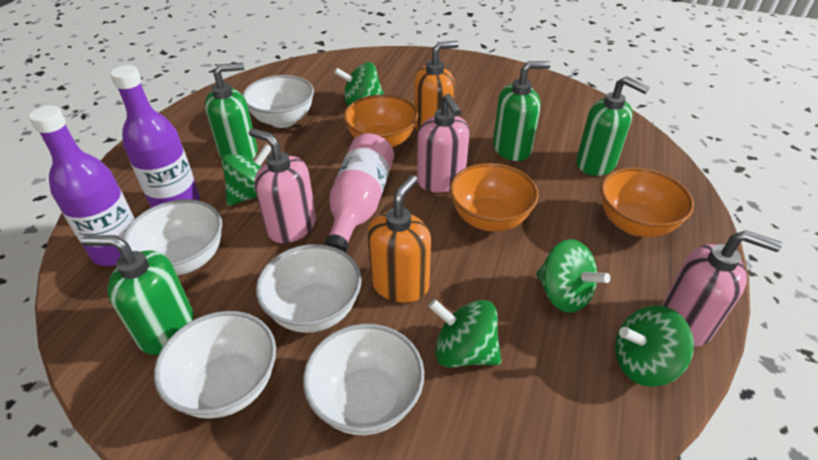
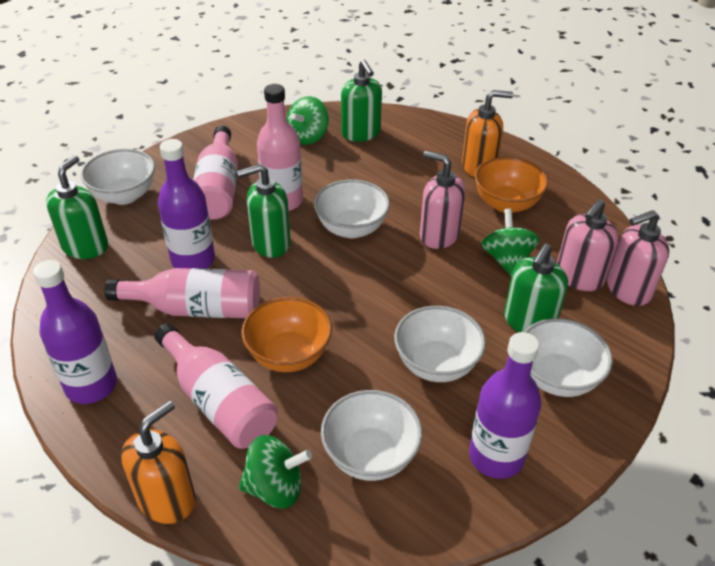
green spinning top: [222,144,271,206] [334,62,384,106] [428,299,501,368] [536,239,610,313] [615,306,694,387] = 5 -> [239,435,312,508] [286,96,329,145] [481,209,540,276] = 3
orange bowl: [344,95,418,148] [450,163,539,232] [600,168,694,237] = 3 -> [241,297,332,372] [475,157,548,213] = 2
pink bottle: [323,133,394,252] = 1 -> [104,268,260,318] [154,323,278,449] [193,126,238,220] [257,84,303,211] = 4
purple bottle: [29,106,135,266] [110,65,200,208] = 2 -> [33,260,117,404] [158,139,215,269] [469,332,541,479] = 3

